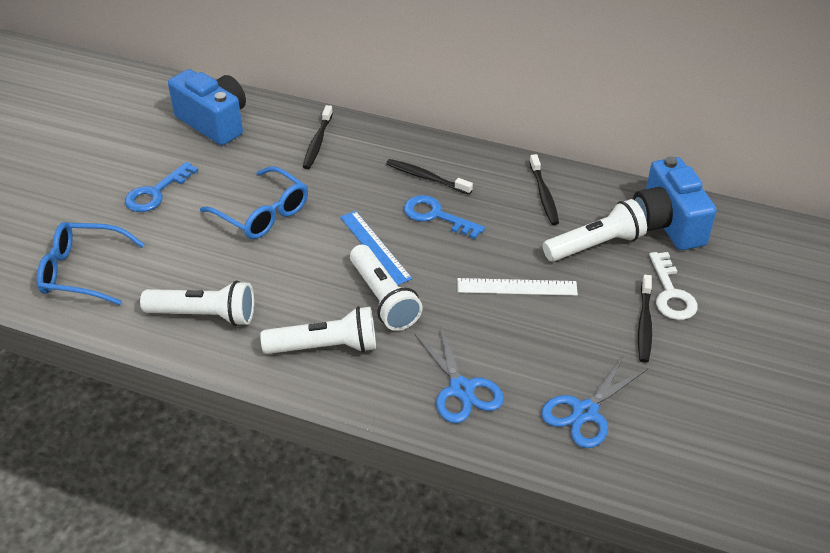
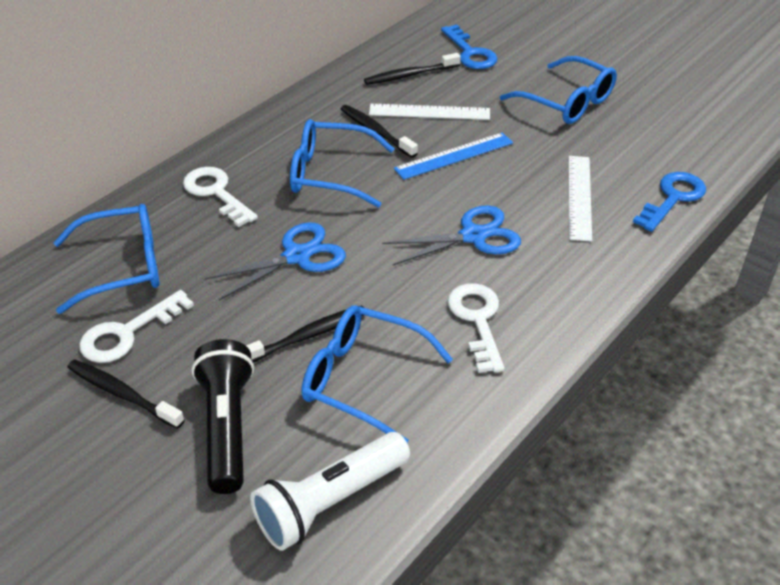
black flashlight: none = 0 -> [192,339,254,494] = 1
blue camera: [168,69,246,145] [633,156,717,250] = 2 -> none = 0
blue glasses: [37,222,145,305] [200,166,308,239] = 2 -> [53,204,159,314] [290,119,394,207] [301,305,453,443] [500,56,617,124] = 4
white flashlight: [140,281,254,326] [260,306,376,354] [350,245,423,331] [543,199,647,262] = 4 -> [250,432,410,551] = 1
white key: [649,252,698,320] = 1 -> [79,290,194,363] [183,167,258,227] [447,283,505,373] = 3
white ruler: [457,278,578,296] = 1 -> [369,104,490,120] [569,156,592,242] = 2

